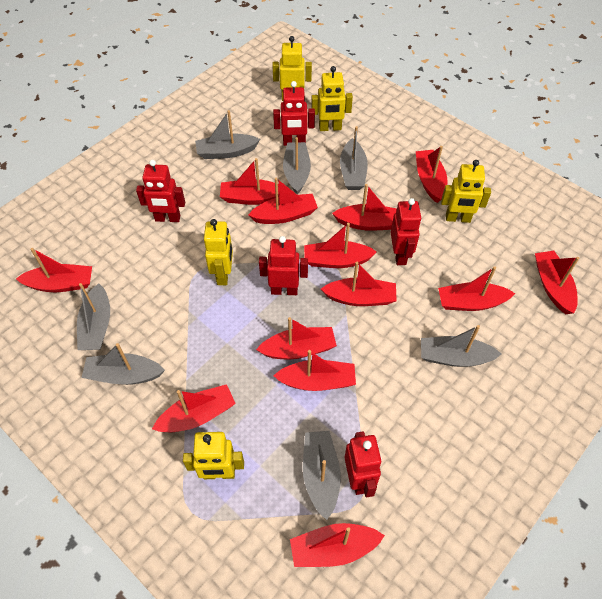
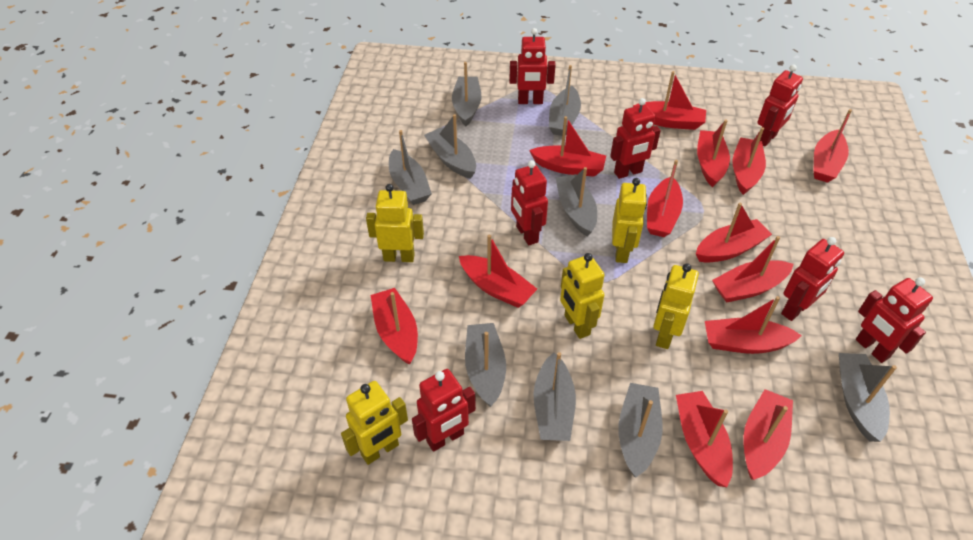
grey boat: [77,283,110,350] [82,343,165,385] [195,110,260,159] [283,137,311,195] [303,431,341,520] [340,126,368,190] [421,325,502,367] = 7 -> [389,130,432,205] [424,114,476,179] [452,62,481,126] [465,323,506,407] [533,352,576,441] [549,65,581,136] [556,167,597,237] [618,383,663,477] [839,353,897,442] = 9
red robot: [136,160,185,222] [259,236,308,295] [273,81,315,146] [345,431,382,497] [391,198,422,265] = 5 -> [412,369,476,452] [509,28,556,104] [511,160,548,245] [610,98,661,179] [757,65,803,146] [781,237,844,321] [856,277,933,363] = 7

